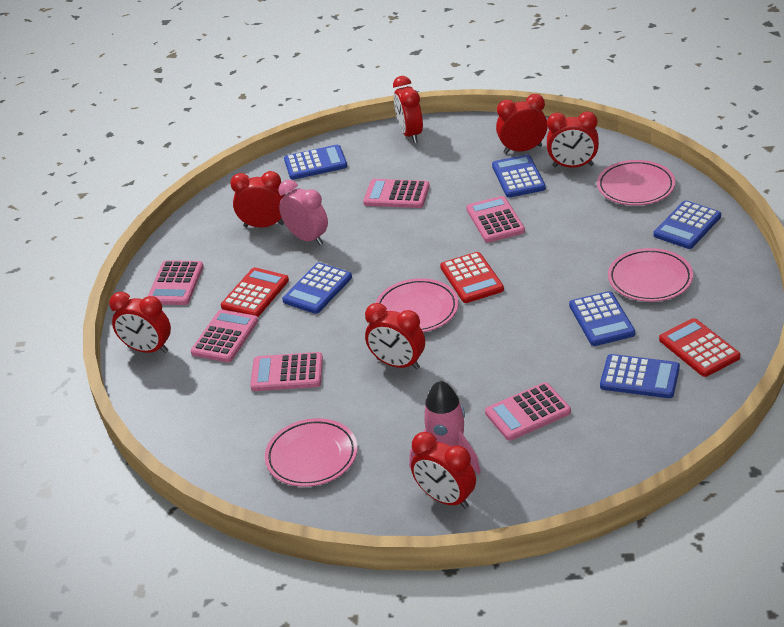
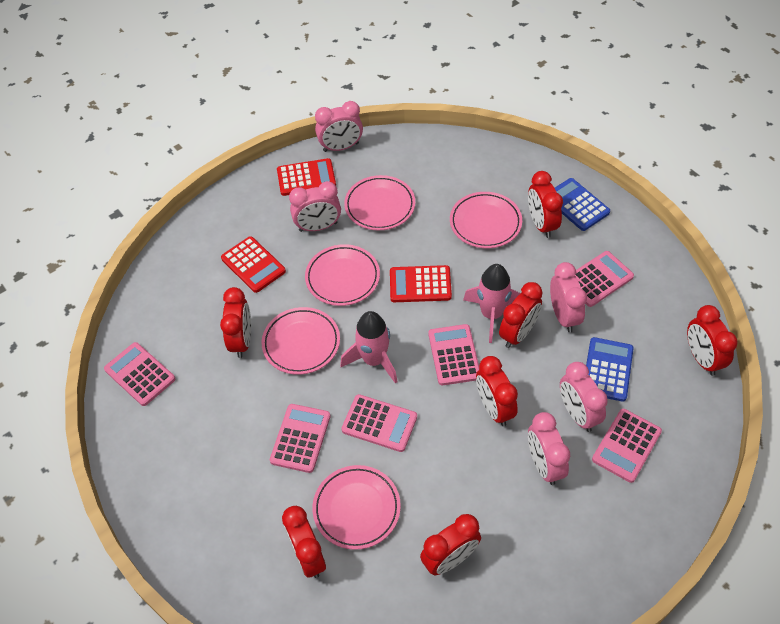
blue calculator: [282,263,352,314] [284,145,347,180] [492,154,546,198] [569,291,635,346] [600,354,680,398] [654,200,721,249] = 6 -> [555,178,610,231] [586,337,634,402] = 2
pink clock: [279,180,328,245] = 1 -> [289,181,341,232] [315,101,363,152] [528,412,570,485] [550,262,587,332] [560,362,608,432] = 5
pink plate: [265,418,358,487] [376,278,459,332] [597,160,675,205] [608,248,693,302] = 4 -> [262,307,340,375] [305,244,380,306] [312,465,401,550] [344,175,415,230] [450,192,522,248] = 5
pink rocket: [409,380,481,474] = 1 -> [340,311,398,384] [463,264,520,343] = 2

